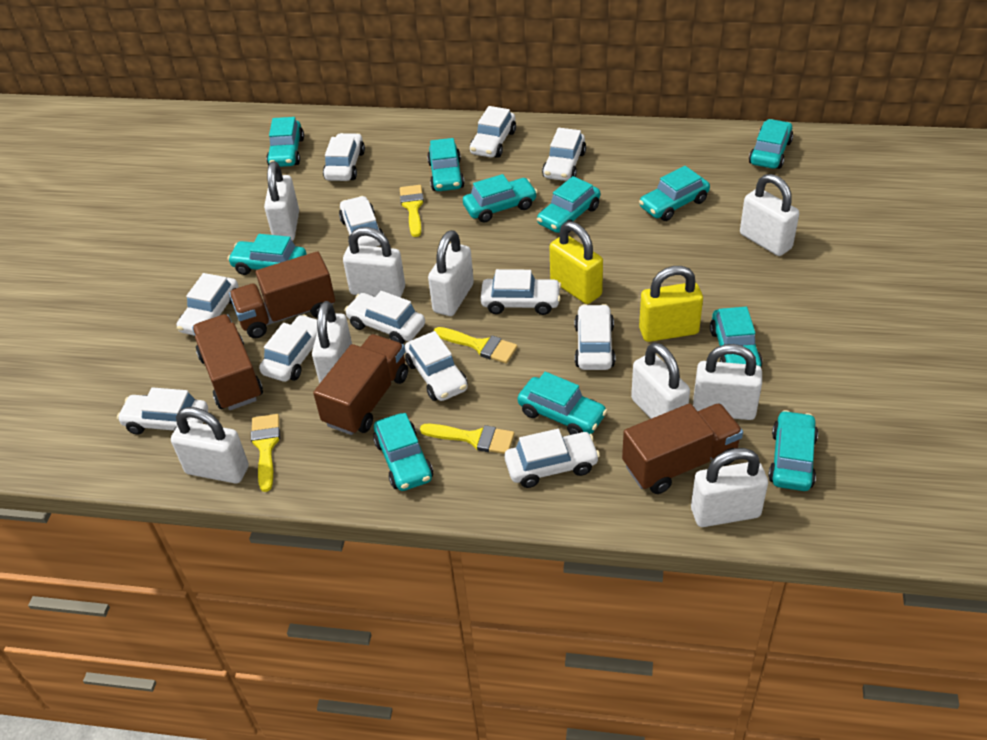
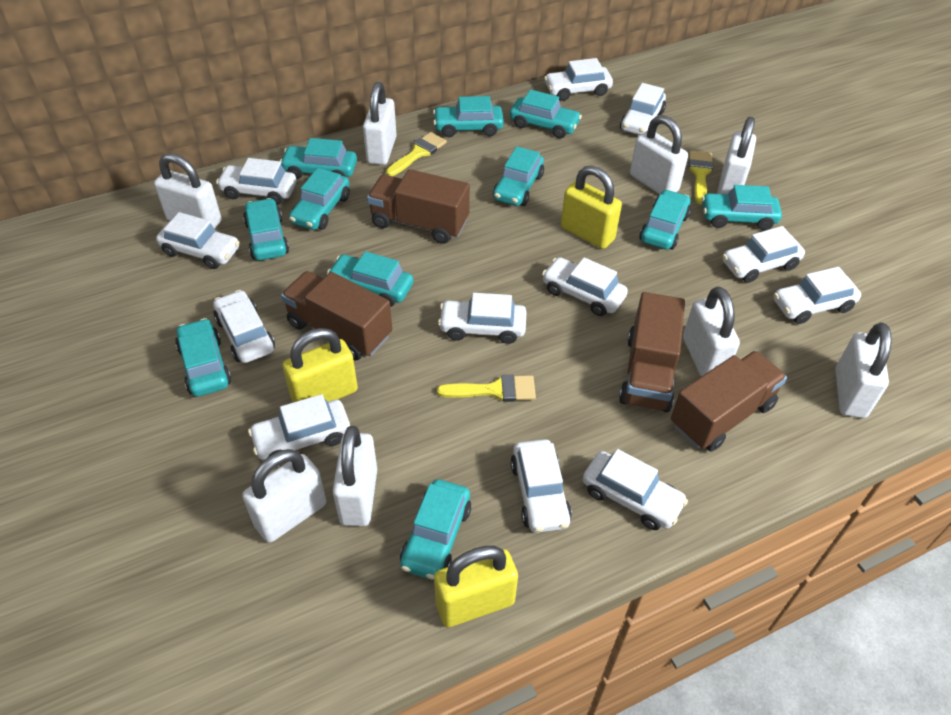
white padlock: [171,407,249,483] [264,161,299,241] [312,301,352,384] [343,227,405,298] [428,230,474,316] [631,343,690,419] [691,448,768,527] [693,344,762,420] [740,174,799,256] = 9 -> [154,153,222,229] [242,449,326,543] [333,426,377,526] [363,82,397,165] [630,115,688,194] [683,286,740,377] [717,117,756,194] [836,322,892,418] = 8
yellow brush: [251,414,280,492] [400,185,424,237] [420,424,514,454] [434,327,517,364] = 4 -> [386,132,447,176] [437,375,536,402] [689,151,713,204] = 3
yellow padlock: [549,221,603,304] [639,266,703,342] = 2 -> [283,328,358,402] [434,546,518,627] [561,165,622,249] = 3

